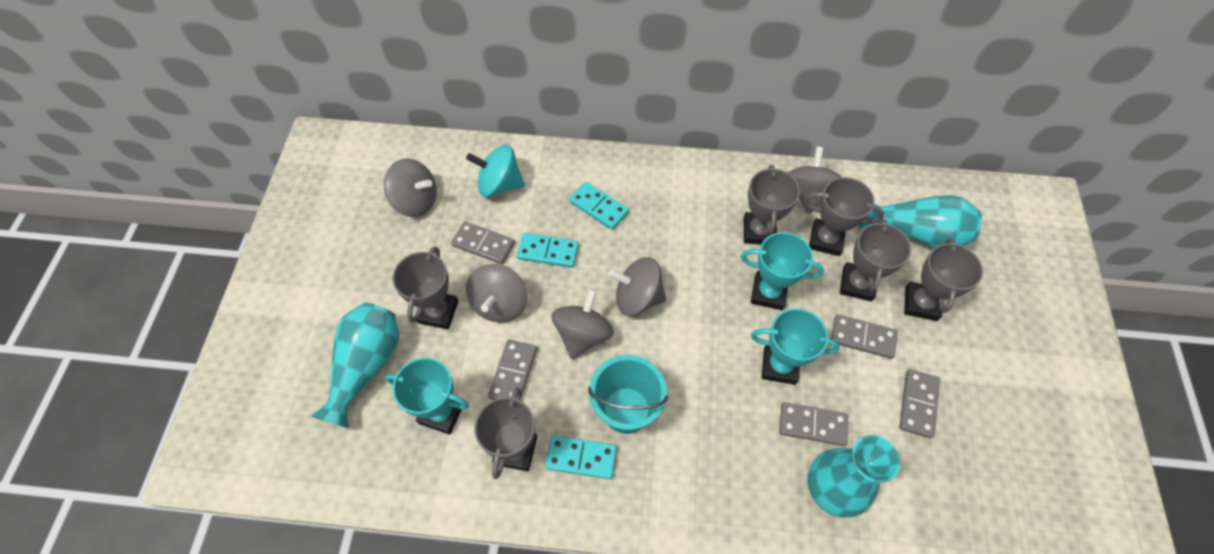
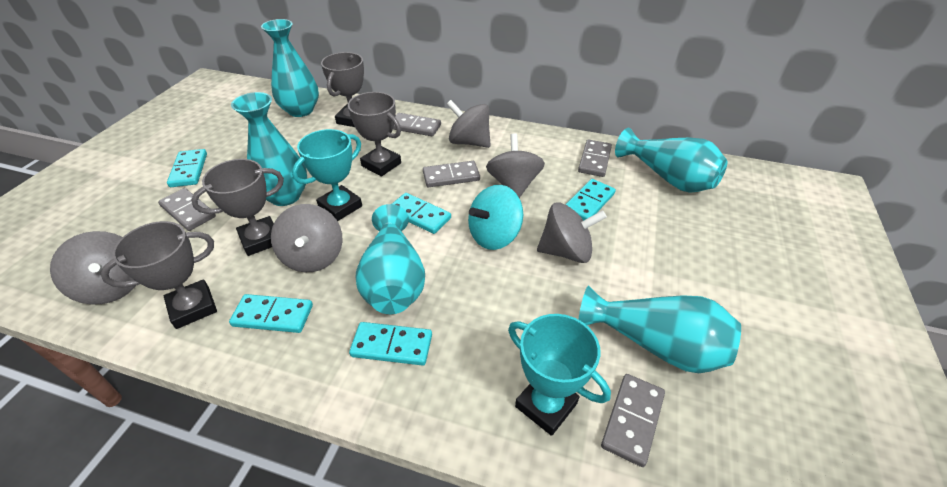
grey trophy: [393,246,459,329] [474,387,537,479] [744,165,800,245] [804,177,884,256] [840,219,911,302] [904,238,983,321] = 6 -> [100,221,217,329] [191,159,284,256] [321,52,364,127] [348,92,401,177] = 4
turquoise bucket: [588,355,668,434] = 1 -> none = 0
turquoise domino: [517,233,579,268] [545,435,617,479] [569,182,629,230] = 3 -> [167,149,207,187] [229,294,313,333] [349,322,432,366] [392,193,451,234] [565,179,616,221] = 5
turquoise trophy: [385,358,469,435] [741,232,824,310] [751,308,840,385] = 3 -> [292,129,362,221] [508,314,611,436] = 2
turquoise vase: [310,303,399,429] [807,435,900,518] [859,195,982,248] = 3 -> [231,92,307,206] [261,19,319,117] [356,204,425,314] [578,285,741,373] [615,128,728,193] = 5

